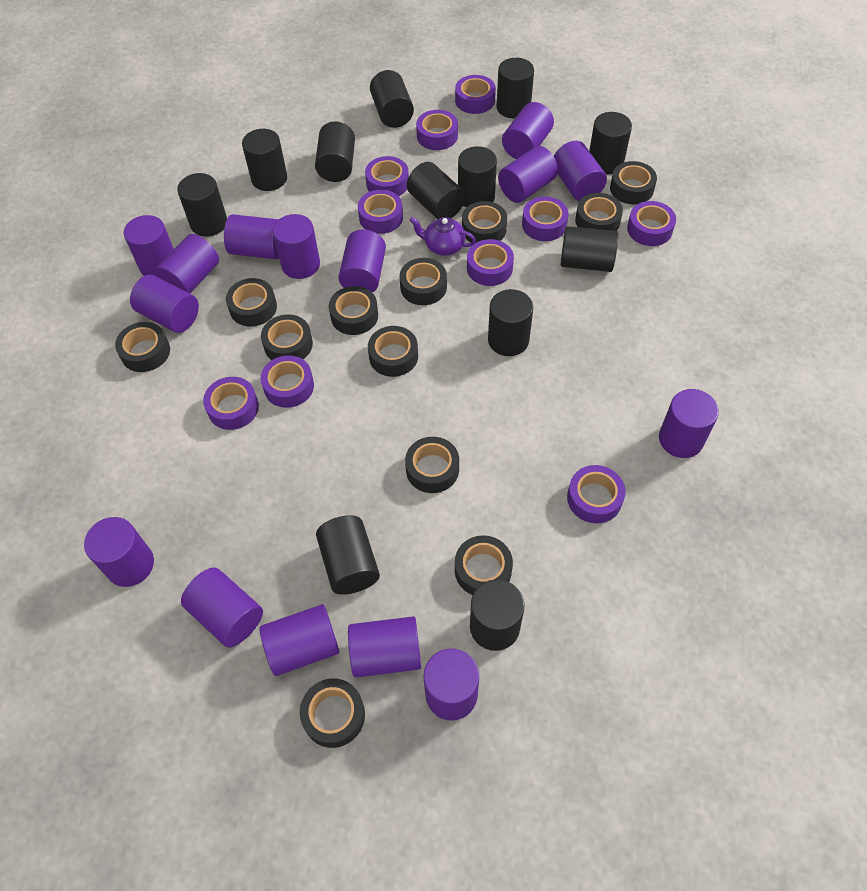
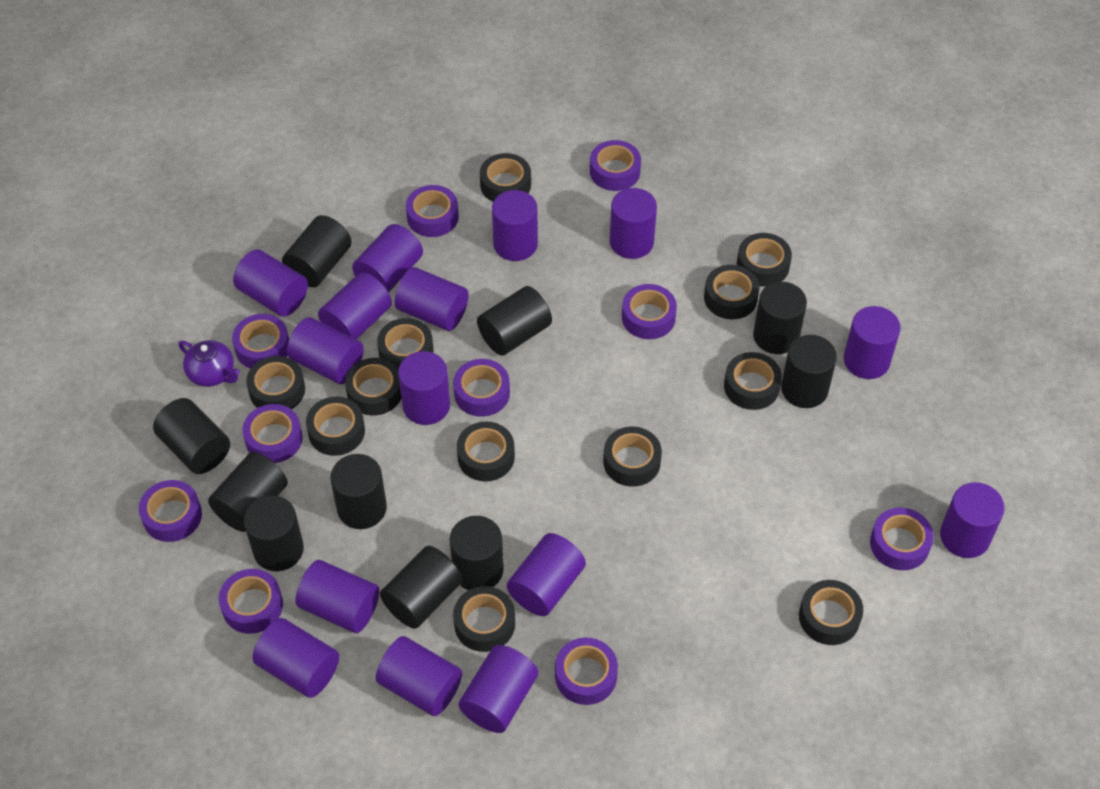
black cylinder: [177,173,227,237] [242,129,287,191] [315,122,355,182] [316,515,380,594] [370,70,414,128] [407,162,465,219] [458,146,497,208] [470,579,524,651] [488,289,533,356] [497,58,534,118] [561,226,618,272] [589,112,632,174] = 12 -> [153,398,230,474] [208,452,288,532] [244,495,304,571] [282,215,352,287] [330,454,387,529] [380,546,462,629] [450,516,504,590] [477,286,552,356] [753,282,807,354] [781,335,837,408] = 10

